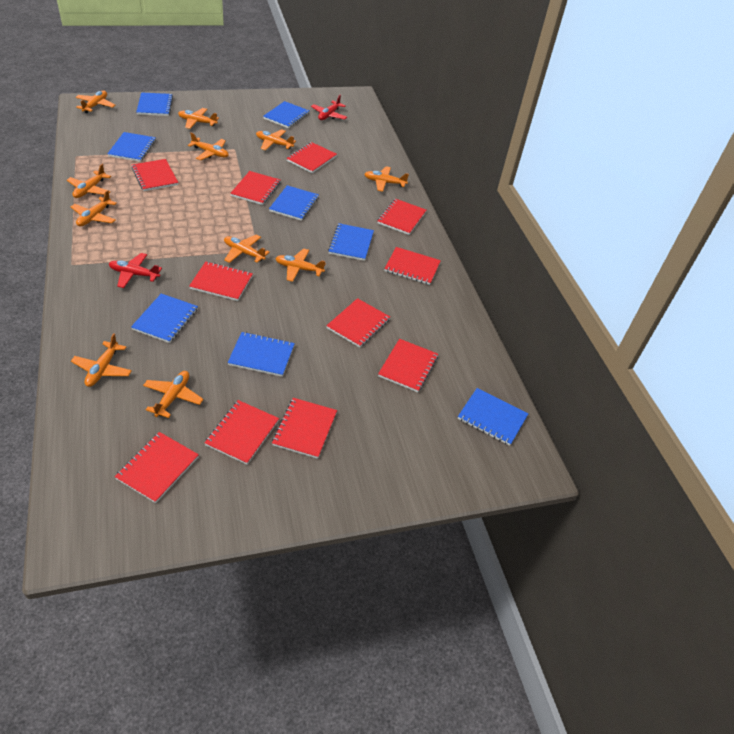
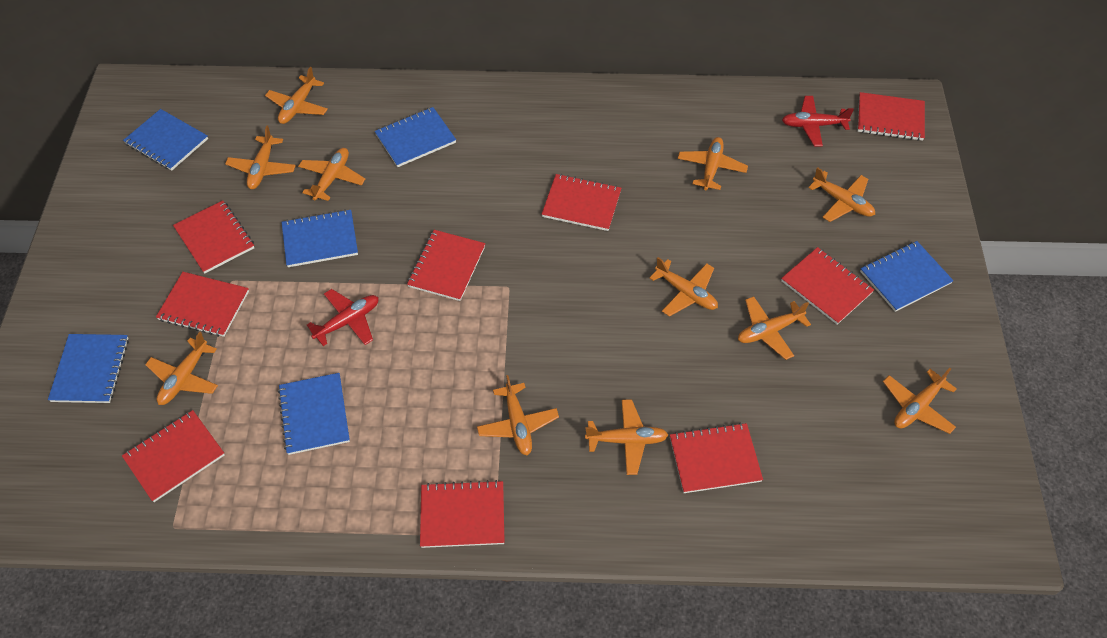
blue notebook: [107,132,156,162] [131,293,198,343] [136,92,173,116] [228,332,295,377] [263,101,309,128] [269,185,319,221] [328,223,374,261] [458,388,528,446] = 8 -> [48,334,129,403] [123,109,208,171] [278,373,350,455] [282,209,358,267] [375,107,456,167] [860,241,954,312] = 6
red notebook: [115,432,199,503] [131,159,178,191] [189,262,253,301] [204,400,279,464] [230,171,280,205] [272,398,337,459] [286,142,337,173] [326,298,390,347] [377,199,426,235] [378,339,438,392] [384,247,441,285] = 11 -> [122,410,225,502] [156,272,249,337] [173,201,254,274] [407,230,486,301] [420,480,505,548] [542,174,621,231] [670,423,763,493] [781,247,874,324] [858,92,925,141] = 9

